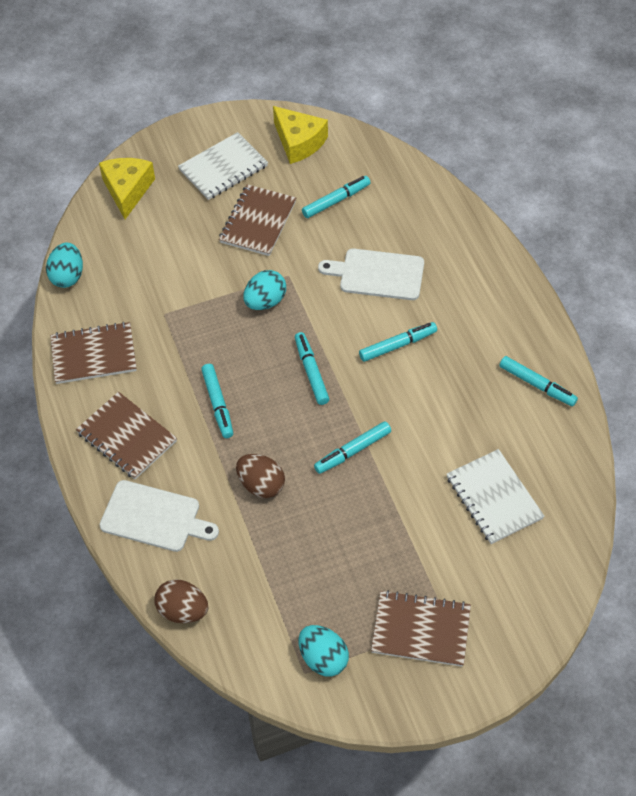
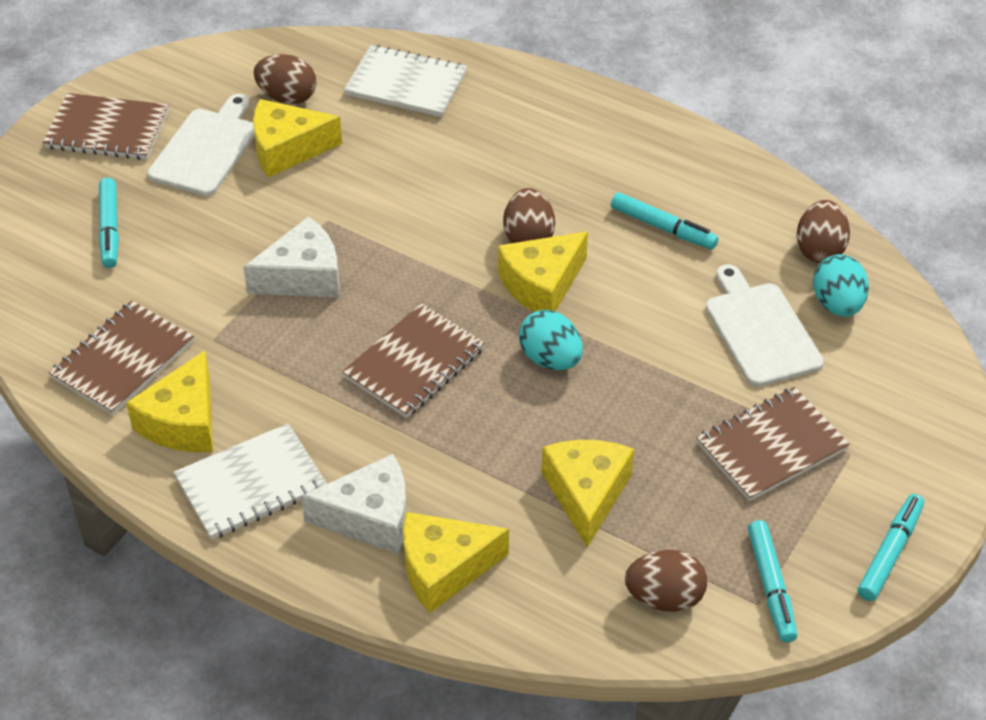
brown egg: [154,579,208,623] [236,454,285,498] = 2 -> [254,54,316,105] [503,188,555,243] [625,550,707,612] [796,200,850,263] = 4
turquoise egg: [46,243,83,288] [243,270,286,310] [299,625,349,676] = 3 -> [519,310,583,370] [813,254,869,317] = 2
turquoise marker: [201,364,233,438] [295,332,329,405] [302,176,371,218] [314,421,391,474] [359,322,437,362] [499,356,578,406] = 6 -> [99,178,119,268] [611,192,718,249] [748,520,797,642] [858,494,924,601] = 4
white cheese: none = 0 -> [243,216,340,297] [301,454,407,554] = 2
yellow cheese: [99,158,155,219] [273,106,328,164] = 2 -> [126,351,213,452] [253,99,342,178] [403,512,509,613] [498,231,588,312] [542,440,634,548] = 5

